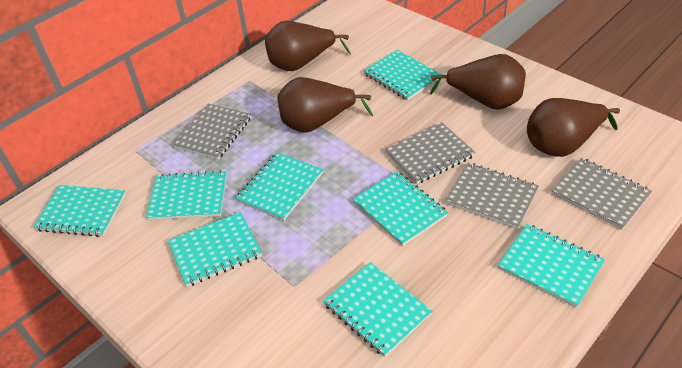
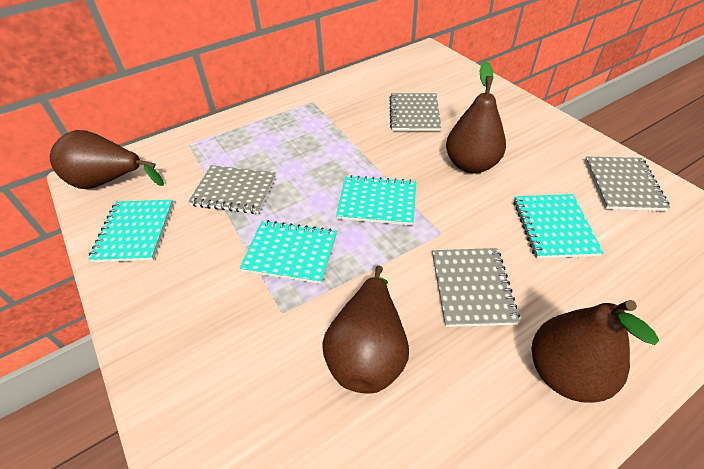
turquoise notebook: [33,185,126,237] [146,171,227,220] [168,212,262,287] [236,152,323,221] [323,262,432,357] [353,171,448,246] [363,50,442,100] [498,224,605,308] = 8 -> [88,200,173,262] [240,220,337,284] [336,175,416,225] [513,194,604,259] = 4

